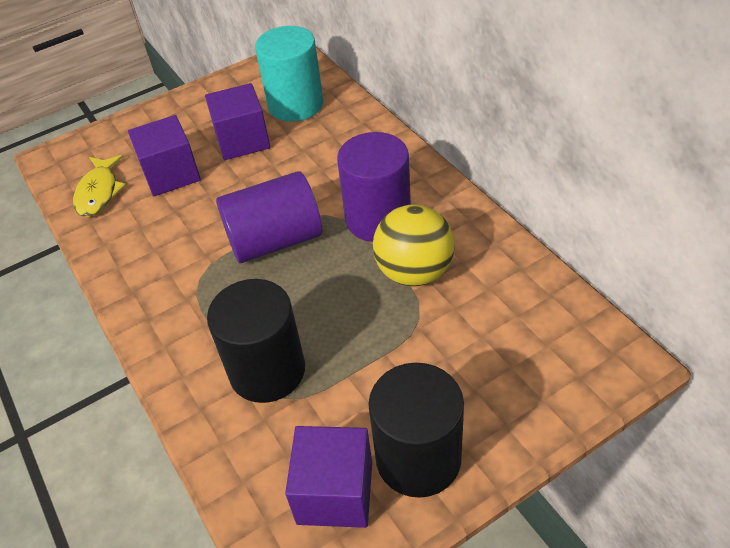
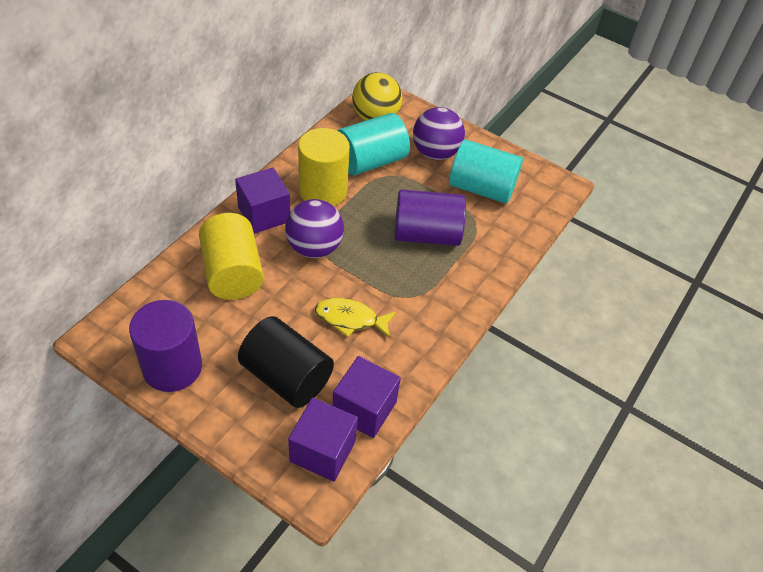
black cylinder: [207,279,305,403] [368,363,464,498] = 2 -> [238,316,334,408] = 1
purple ball: none = 0 -> [285,199,344,258] [413,107,465,160] = 2
turquoise cylinder: [255,26,323,121] = 1 -> [338,113,410,175] [449,139,523,204] = 2
yellow cylinder: none = 0 -> [199,213,264,300] [298,128,350,206] = 2

